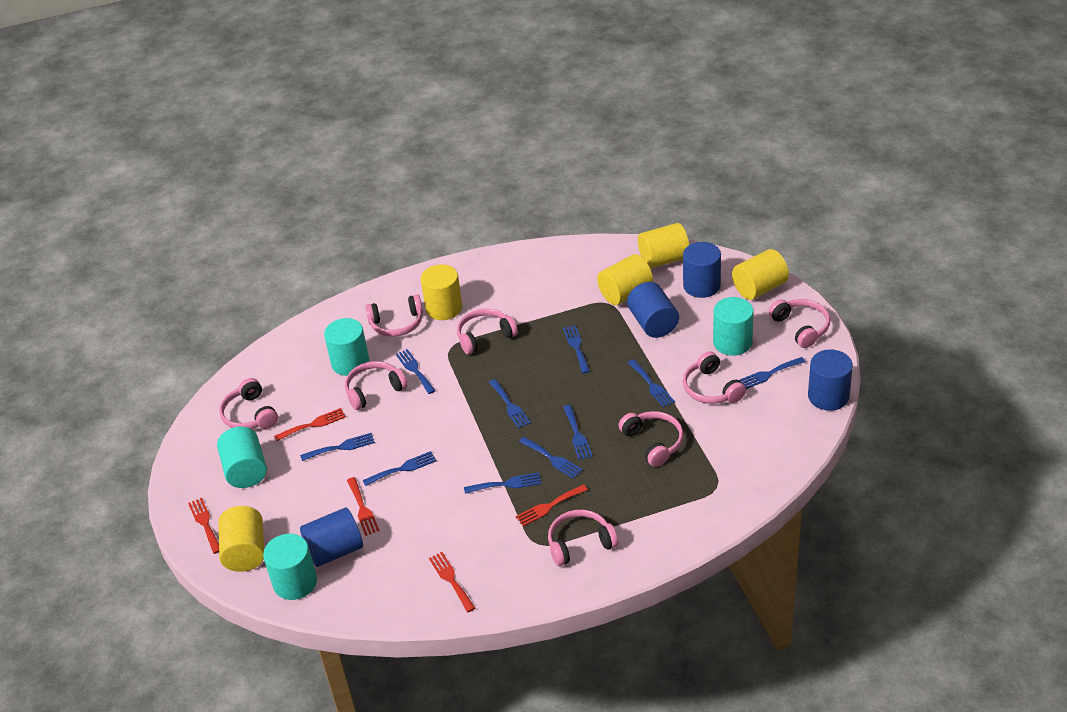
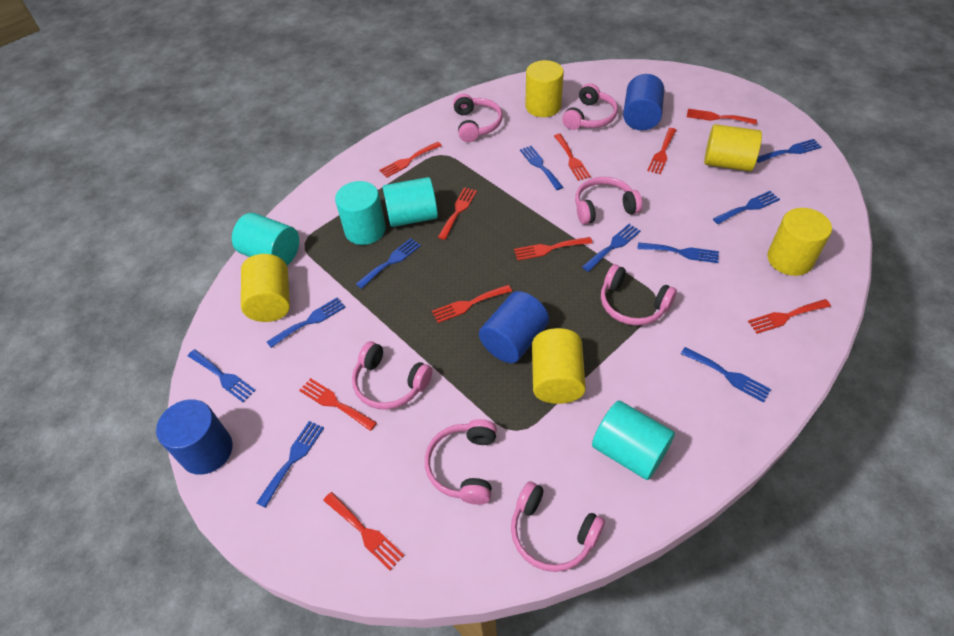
blue cylinder: [300,508,363,567] [627,282,679,338] [683,242,721,298] [808,349,853,411] = 4 -> [156,399,233,475] [479,291,549,363] [623,74,664,131] = 3
pink headphones: [219,378,278,429] [345,361,408,410] [365,294,423,337] [457,309,518,354] [548,510,618,566] [619,411,684,467] [683,351,746,404] [769,299,830,348] = 8 -> [352,341,432,410] [425,419,497,505] [453,94,503,142] [511,481,605,572] [562,83,618,130] [575,177,642,225] [601,264,677,326] = 7
red fork: [188,498,219,554] [274,408,346,441] [347,477,379,536] [429,552,475,612] [515,484,588,526] = 5 -> [299,378,377,431] [323,492,404,570] [379,142,442,178] [432,285,512,323] [438,187,477,240] [514,237,592,261] [554,134,591,181] [647,128,676,174] [687,109,757,125] [748,299,831,334] = 10

